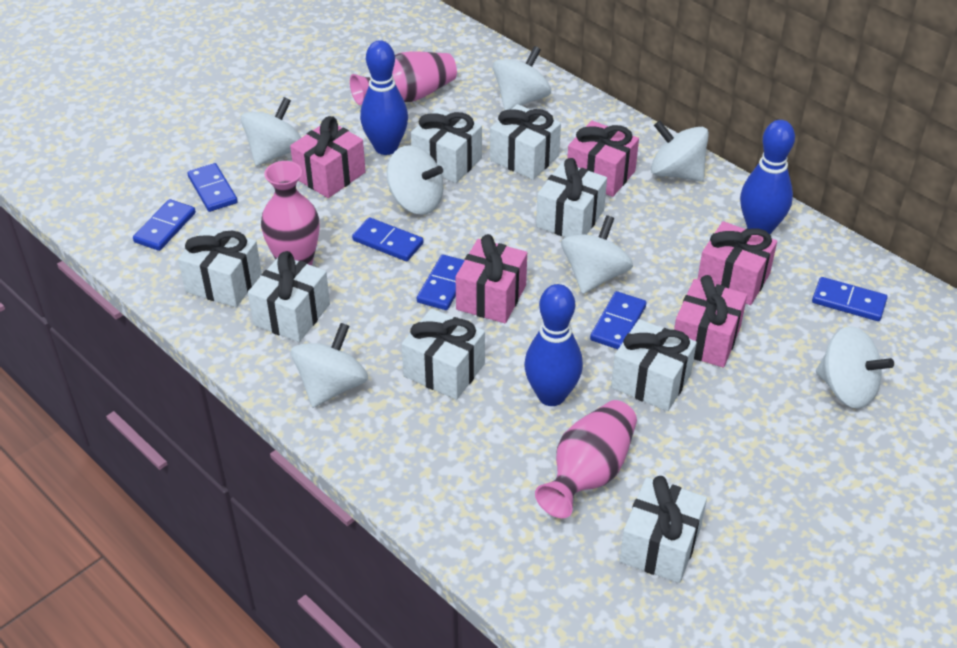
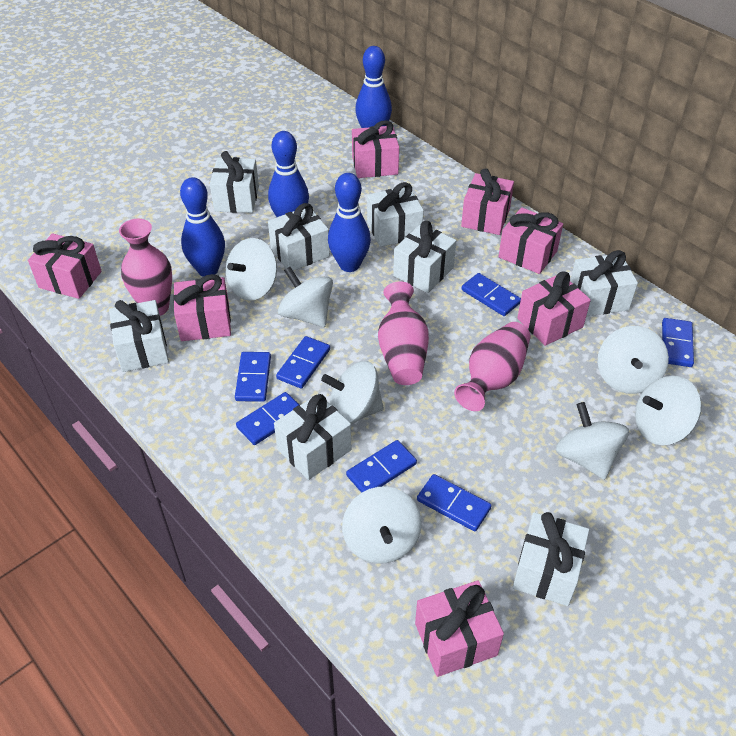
blue bowling pin: [360,40,408,155] [524,284,583,406] [740,120,795,234] = 3 -> [180,177,225,277] [268,131,309,217] [328,173,371,272] [355,46,392,128] = 4
blue domino: [133,199,196,251] [187,163,238,212] [352,217,423,261] [417,254,465,310] [590,291,646,349] [812,277,888,321] = 6 -> [235,352,271,402] [236,392,299,445] [276,336,330,389] [346,440,417,493] [417,474,492,531] [462,273,521,316] [662,318,694,367] = 7
pink gift: [290,116,366,198] [456,234,527,323] [567,121,639,197] [674,275,747,368] [697,221,777,305] = 5 -> [28,233,102,299] [173,274,231,341] [352,120,399,178] [415,581,504,677] [461,168,514,235] [498,207,563,274] [517,271,591,346] = 7

